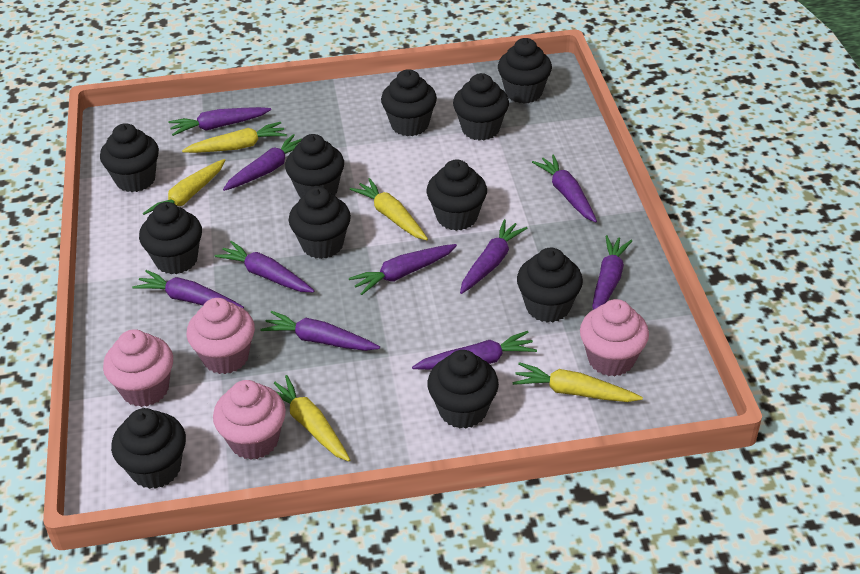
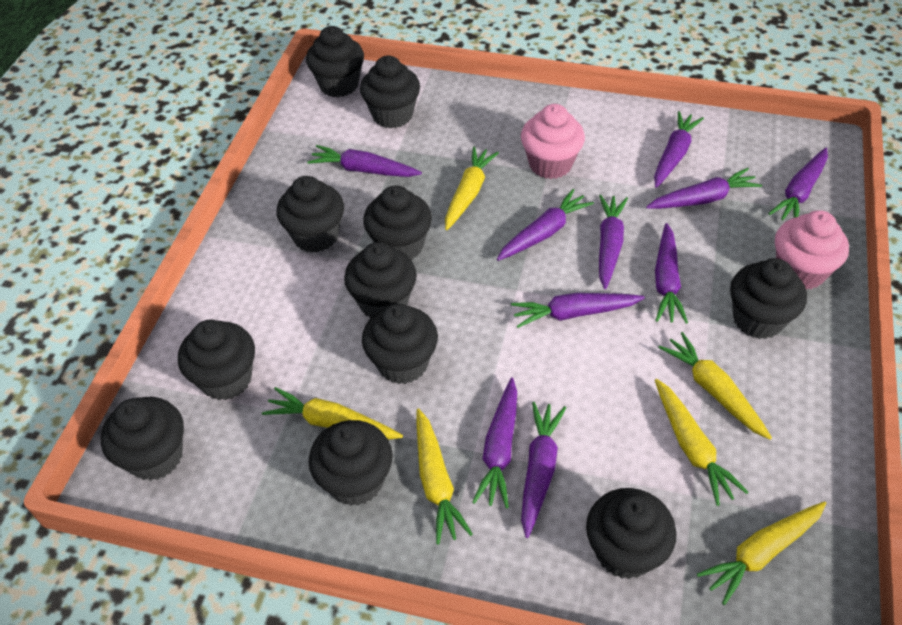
pink cupcake: [103,329,173,407] [187,298,255,374] [213,380,286,460] [580,299,649,377] = 4 -> [521,104,585,179] [775,210,849,289] = 2
yellow carrot: [143,159,225,215] [182,122,287,153] [274,375,350,462] [350,178,428,240] [512,362,643,402] = 5 -> [262,387,403,440] [417,408,473,544] [445,146,499,230] [655,379,749,506] [658,332,772,440] [697,501,826,605] = 6

